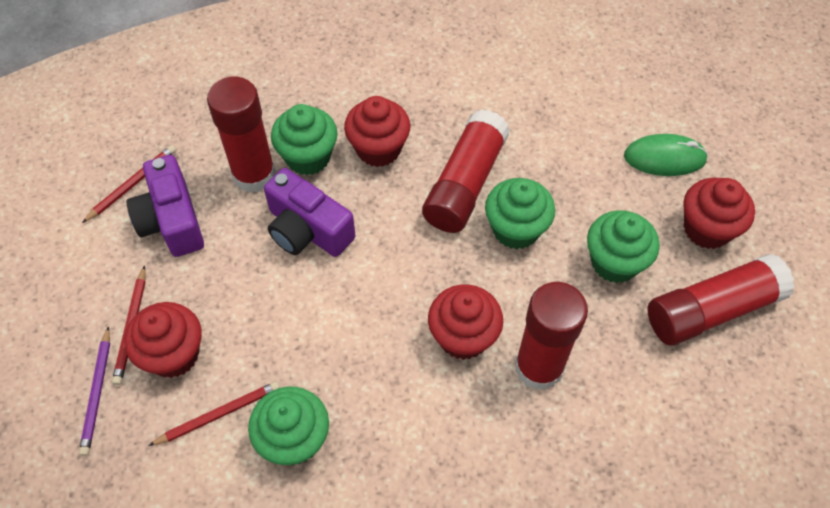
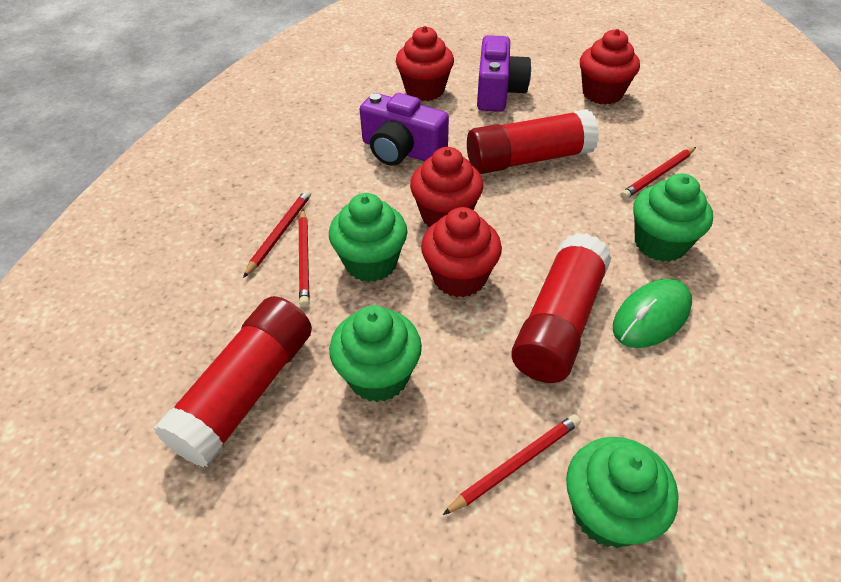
purple pencil: [79,326,110,456] = 1 -> none = 0
red glue stick: [207,77,276,193] [422,109,510,233] [515,282,588,391] [648,253,795,346] = 4 -> [154,296,312,467] [467,109,599,174] [511,233,612,383] = 3
red pencil: [82,145,176,223] [112,265,146,385] [148,381,280,446] = 3 -> [243,190,311,278] [299,209,310,307] [443,414,581,515] [620,147,696,199] = 4

